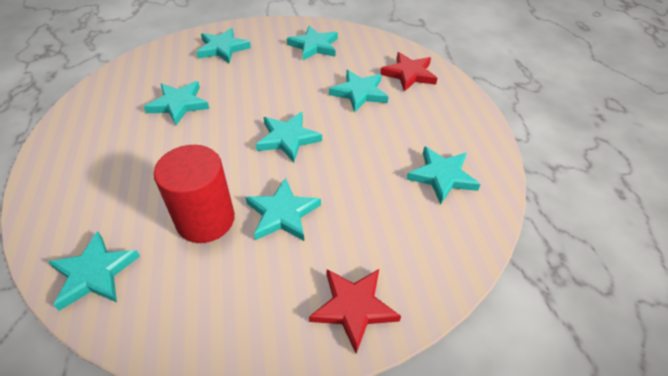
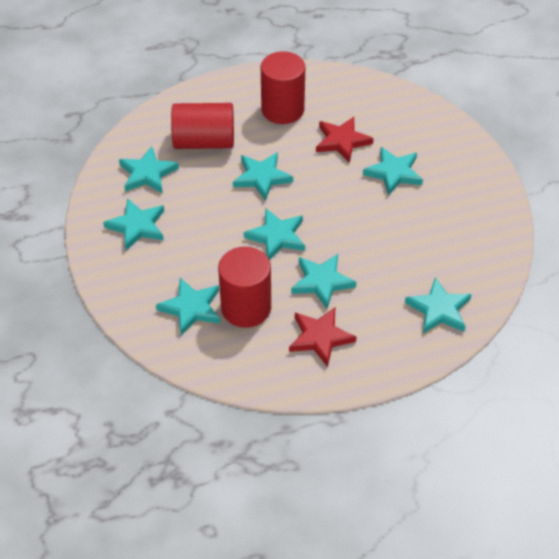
red cylinder: [154,145,235,243] = 1 -> [171,103,234,149] [218,247,271,328] [261,51,305,124] = 3

